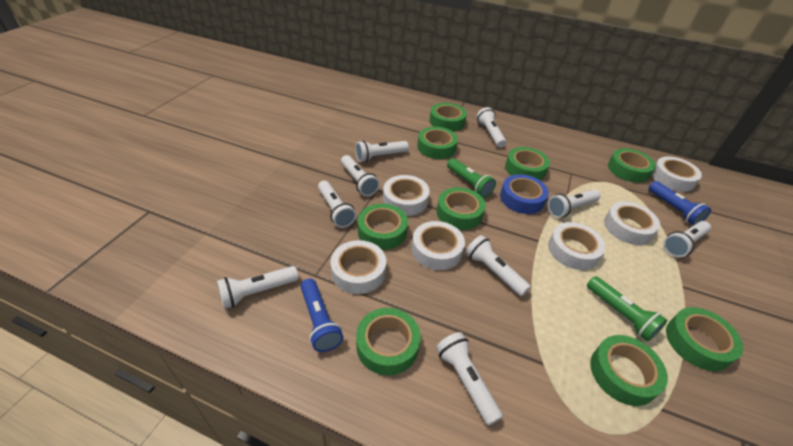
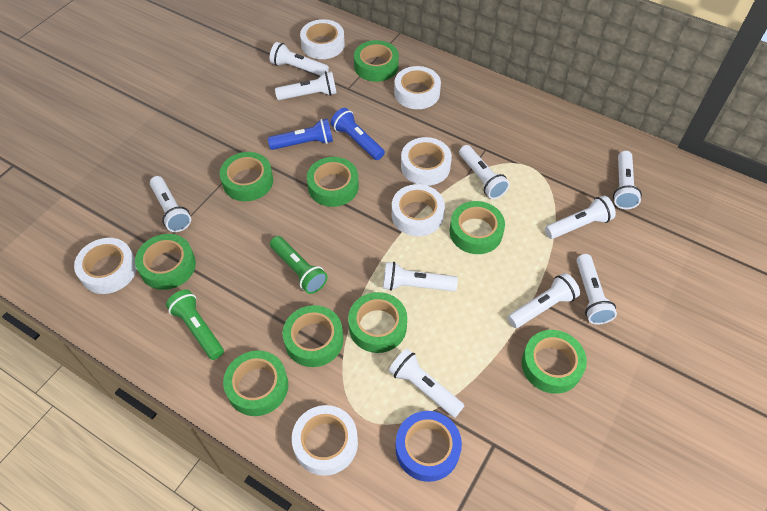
white flashlight: [217,266,299,309] [318,180,356,228] [341,155,380,196] [355,141,409,162] [436,332,503,426] [466,235,531,296] [476,107,506,148] [548,189,601,218] [663,221,711,257] = 9 -> [150,176,191,232] [270,42,329,76] [275,71,337,100] [383,262,458,291] [389,349,464,418] [459,145,510,199] [508,273,580,328] [545,196,616,239] [577,254,617,325] [613,151,642,209] = 10

